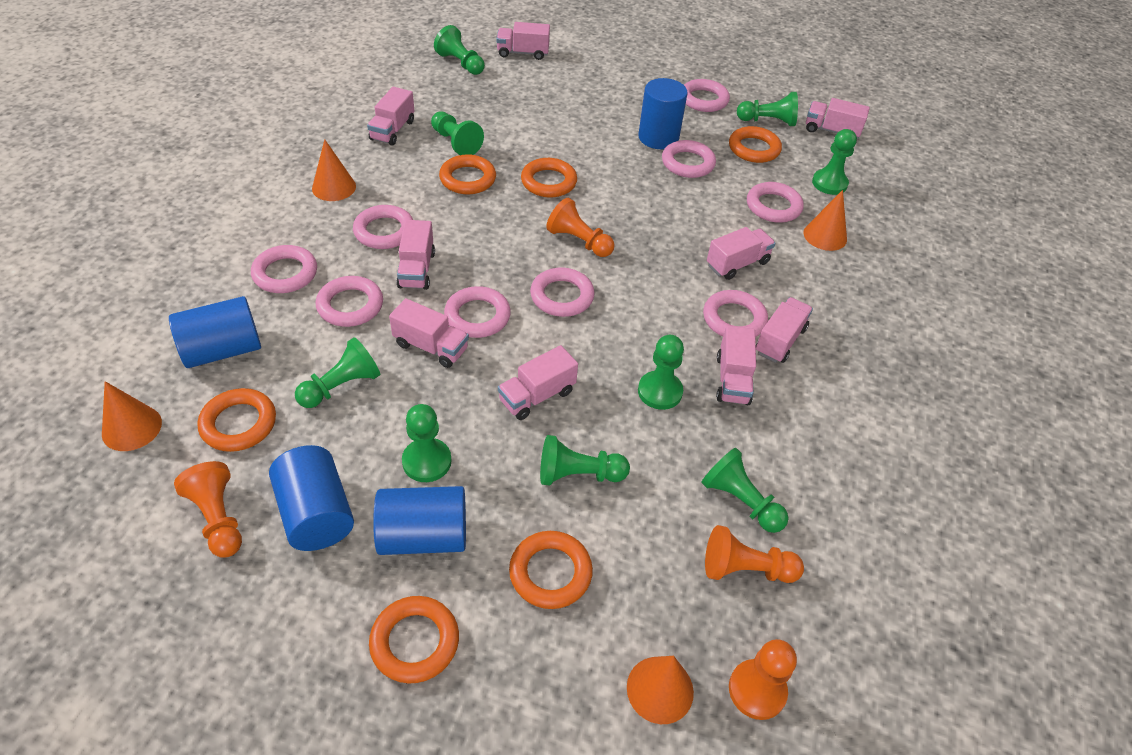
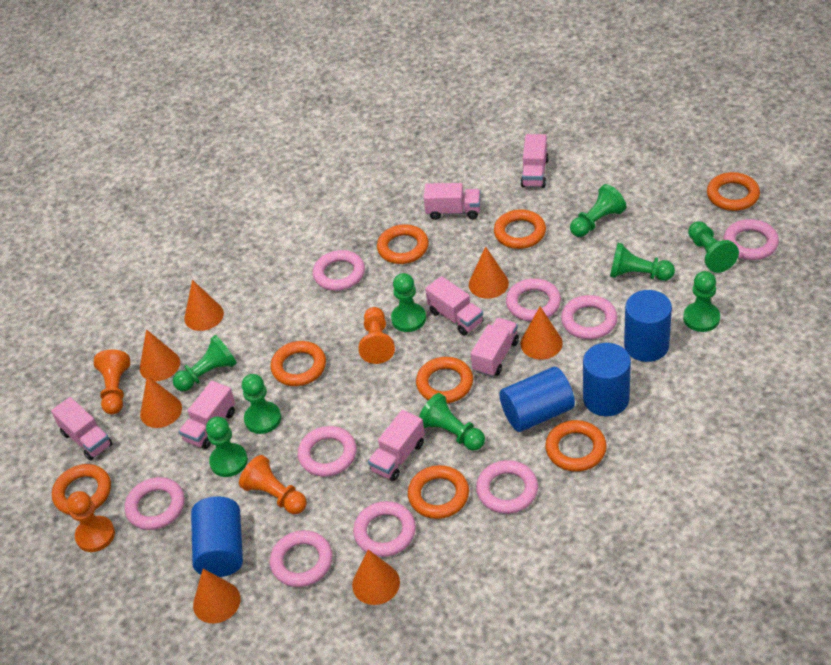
orange cone: [102,381,162,451] [312,139,356,201] [627,656,694,724] [803,190,847,251] = 4 -> [140,329,180,381] [140,376,182,428] [184,280,224,331] [193,569,240,623] [352,549,400,605] [469,246,509,299] [521,306,563,359] = 7
orange ring: [197,388,276,452] [369,596,459,684] [439,154,496,194] [509,531,593,609] [521,158,577,198] [729,126,782,163] = 6 -> [52,464,111,515] [271,341,326,386] [377,224,429,264] [408,465,469,519] [416,357,473,403] [494,209,546,249] [545,420,607,472] [707,172,760,211] = 8
pink truck: [367,87,414,146] [389,298,469,368] [396,220,435,290] [496,22,550,60] [498,345,578,420] [707,227,776,280] [716,326,756,405] [756,297,813,363] [806,98,870,139] = 9 -> [51,397,113,460] [179,381,235,449] [368,410,425,481] [424,183,481,220] [425,276,484,336] [471,318,519,377] [521,134,549,188] = 7

